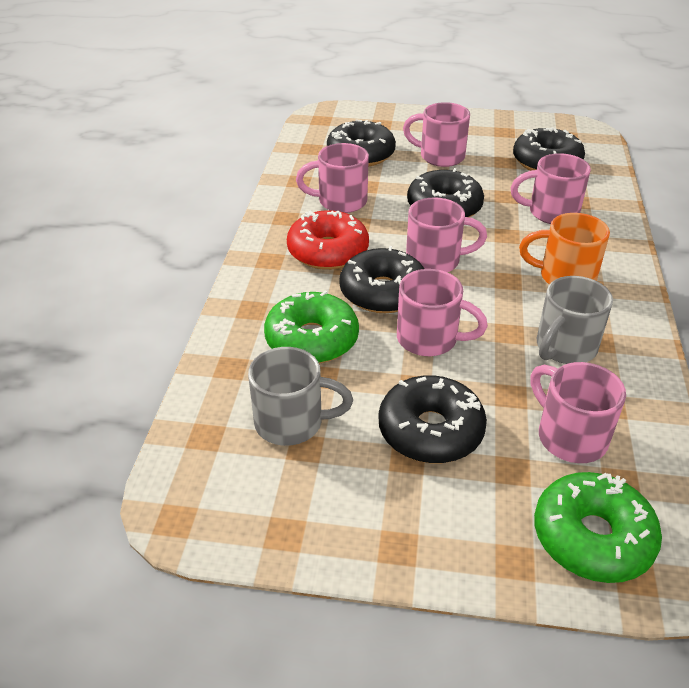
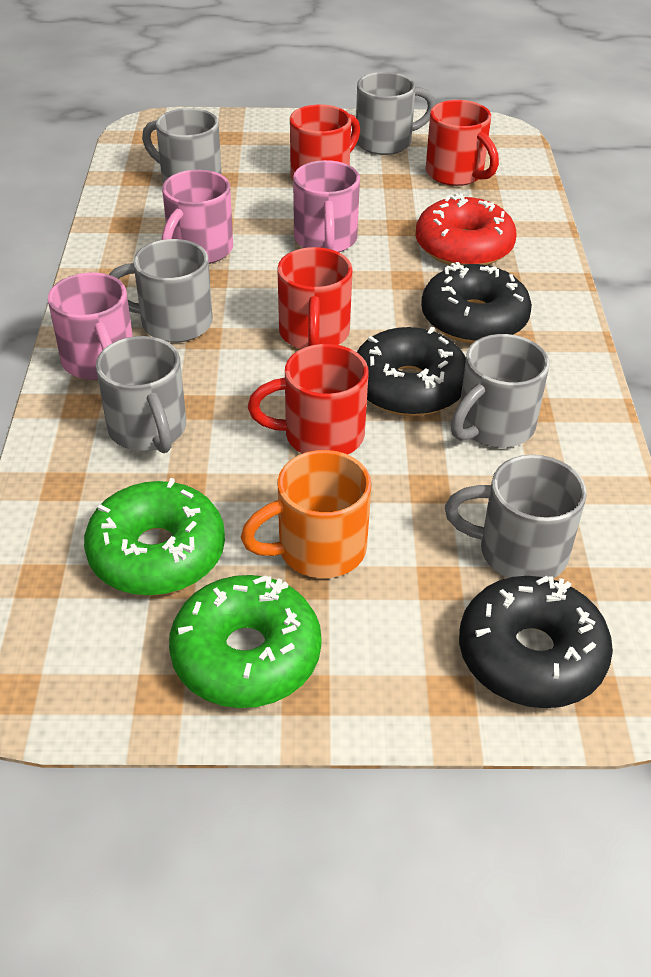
black donut: [327,120,396,167] [339,246,424,313] [379,375,487,463] [407,168,484,217] [513,127,585,171] = 5 -> [357,327,466,416] [421,262,532,344] [459,576,613,708] = 3
grey mug: [248,347,353,446] [537,276,613,364] = 2 -> [96,336,186,453] [109,239,212,342] [142,108,222,184] [356,72,436,155] [445,455,587,578] [451,334,549,448] = 6
pink mug: [296,143,369,213] [397,269,488,356] [403,102,470,167] [406,197,487,272] [510,153,591,224] [530,362,626,463] = 6 -> [48,272,133,380] [162,170,233,264] [293,160,360,252] = 3
red mug: none = 0 -> [248,344,369,454] [277,247,353,349] [290,104,360,180] [426,100,499,186] = 4

